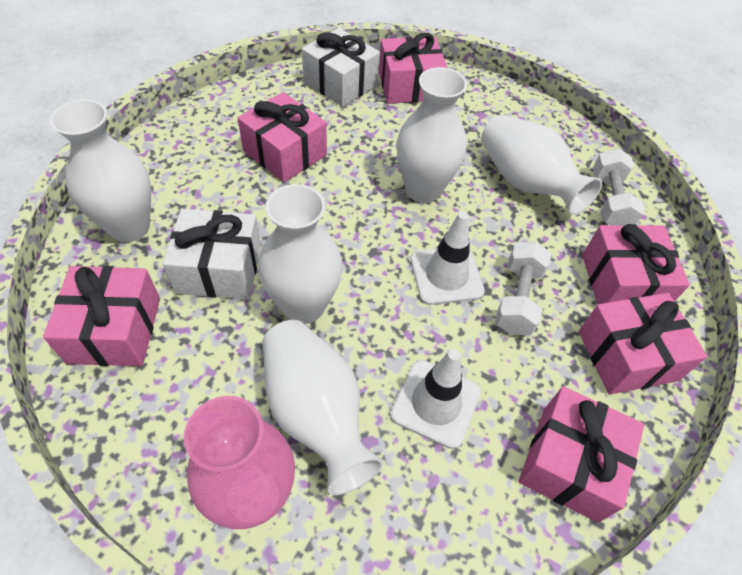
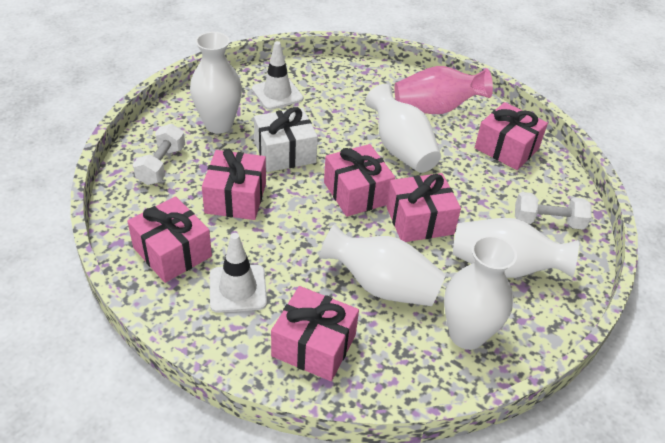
white gift: [163,209,261,300] [302,28,380,107] = 2 -> [254,107,318,172] = 1

